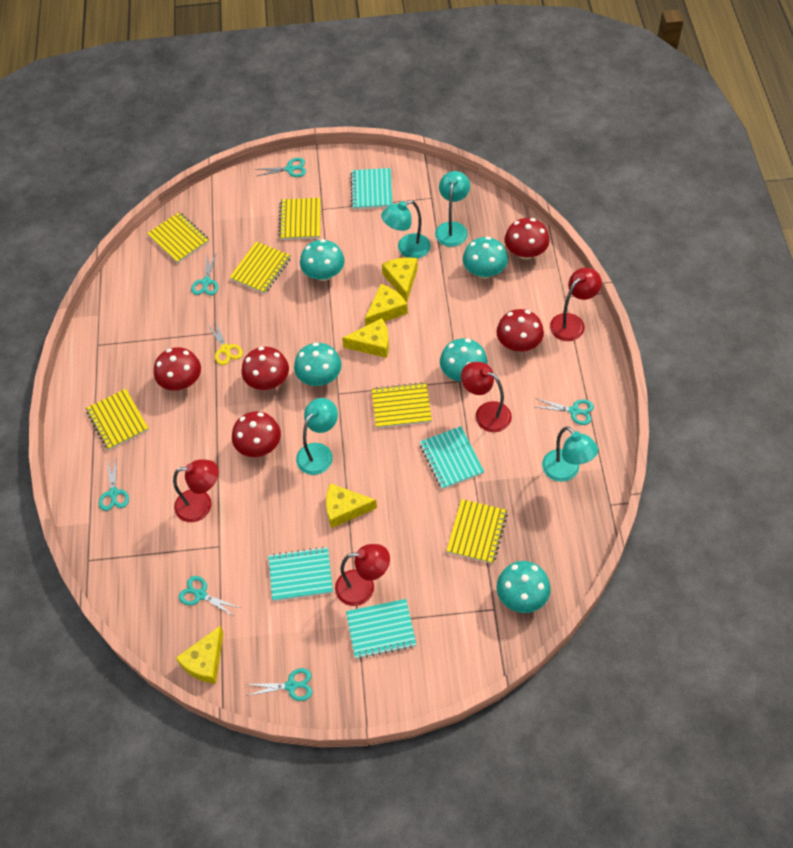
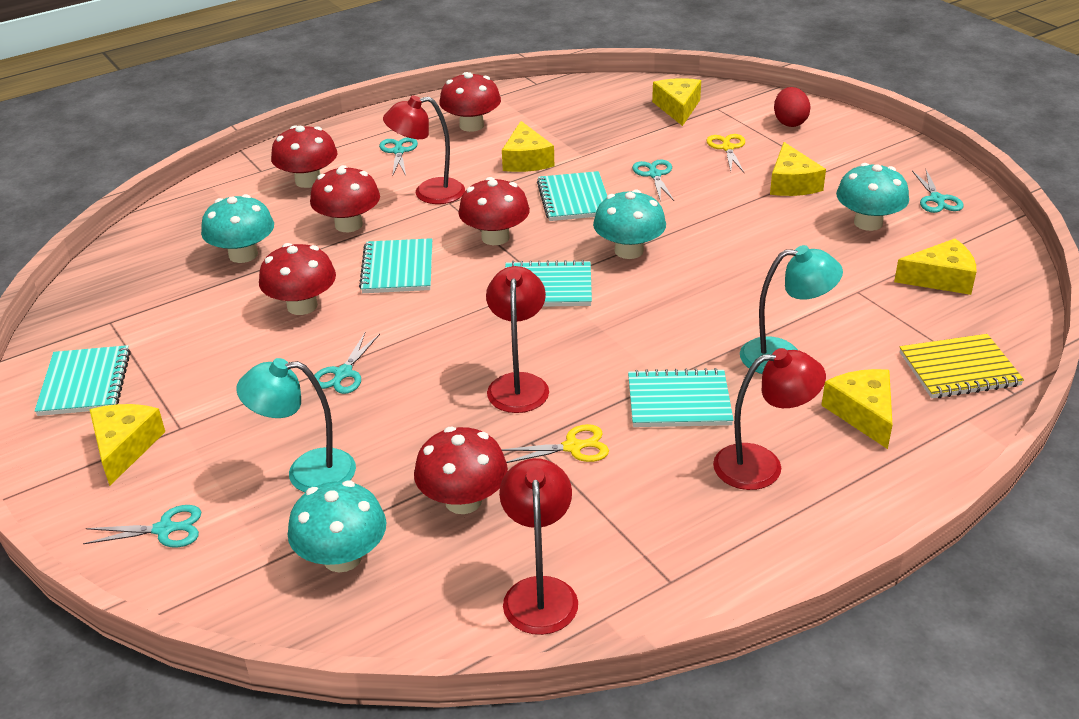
red egg: none = 0 -> [774,87,811,127] = 1
red mushroom: [154,347,201,391] [232,411,281,457] [242,347,289,390] [496,309,544,352] [505,218,550,260] = 5 -> [259,243,336,315] [271,125,338,188] [310,165,380,232] [414,427,508,514] [439,72,501,132] [458,177,530,245] = 6
turquoise lamp: [296,398,338,475] [381,200,431,259] [435,171,470,247] [542,426,598,482] = 4 -> [236,358,356,493] [740,245,843,374] = 2
turquoise mushroom: [294,342,342,386] [300,239,345,281] [440,338,487,382] [463,236,508,279] [497,561,551,613] = 5 -> [201,194,274,263] [288,480,386,572] [593,189,666,259] [836,163,909,231] = 4
turquoise notebook: [268,547,333,601] [346,599,416,659] [350,168,392,209] [420,426,484,489] = 4 -> [35,345,131,416] [359,238,432,293] [505,260,592,307] [537,171,607,221] [628,368,734,427] = 5
turquoise scissors: [99,457,129,511] [179,576,240,617] [191,253,218,295] [246,668,312,701] [255,158,306,177] [535,398,594,425] = 6 -> [83,505,201,548] [314,333,380,394] [379,137,418,177] [632,159,674,201] [912,170,963,213] = 5
yellow cheese: [176,626,224,684] [326,483,377,528] [342,318,389,358] [365,284,408,326] [382,257,418,302] = 5 -> [89,404,165,486] [502,121,554,172] [652,78,701,126] [770,142,826,196] [821,369,893,449] [894,239,976,295] = 6
yellow notebook: [86,389,149,450] [147,212,209,263] [229,242,291,294] [278,198,321,240] [372,382,432,428] [446,499,508,564] = 6 -> [900,334,1024,398] = 1
yellow scissors: [207,322,243,365] = 1 -> [501,424,609,463] [707,134,745,173] = 2

